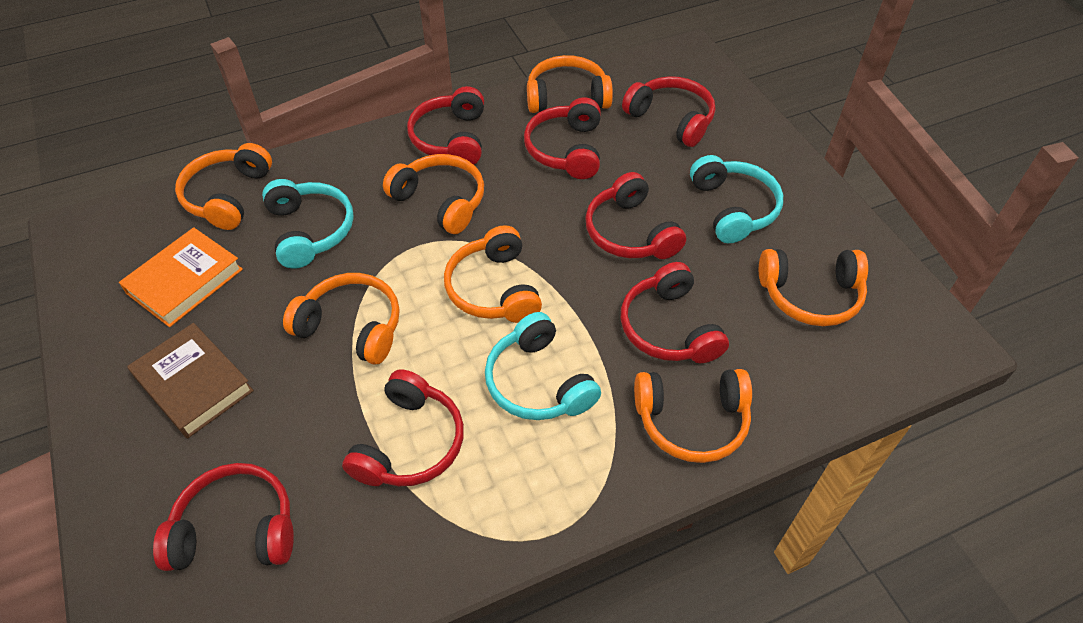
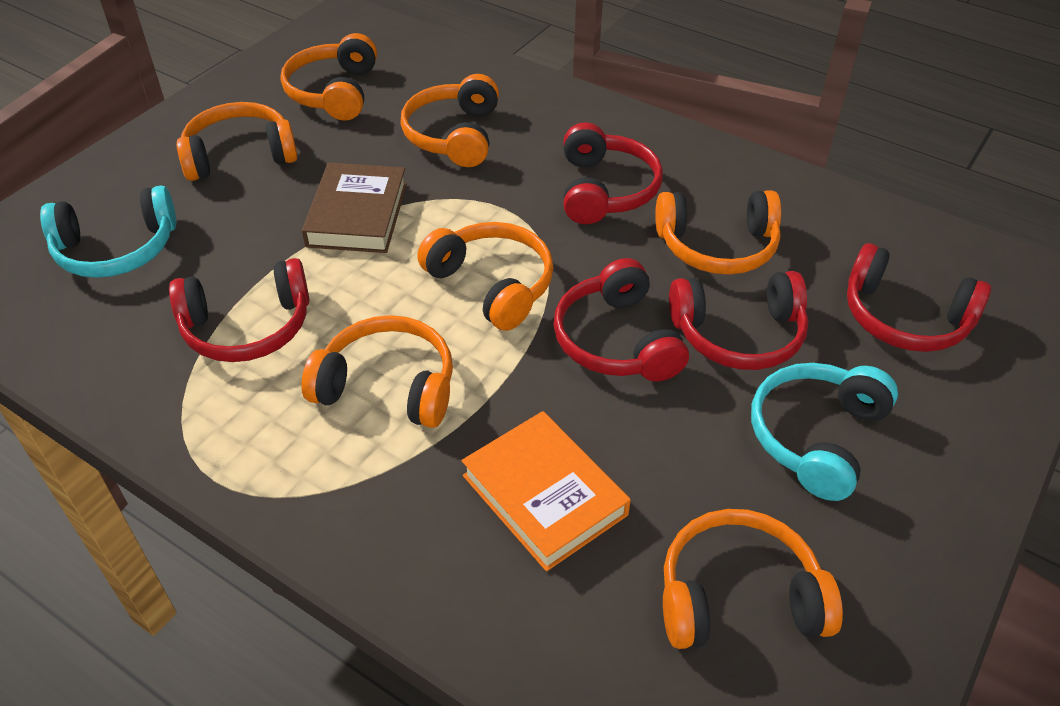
red headphones: [153,463,294,571] [342,369,464,486] [407,86,484,165] [524,97,601,179] [585,172,686,259] [621,262,729,363] [622,76,715,147] = 7 -> [169,258,309,362] [553,258,689,382] [563,122,663,224] [669,271,808,370] [847,243,991,352] = 5
turquoise headphones: [262,179,354,269] [485,312,601,420] [690,155,783,243] = 3 -> [40,186,176,278] [751,363,898,501] = 2

